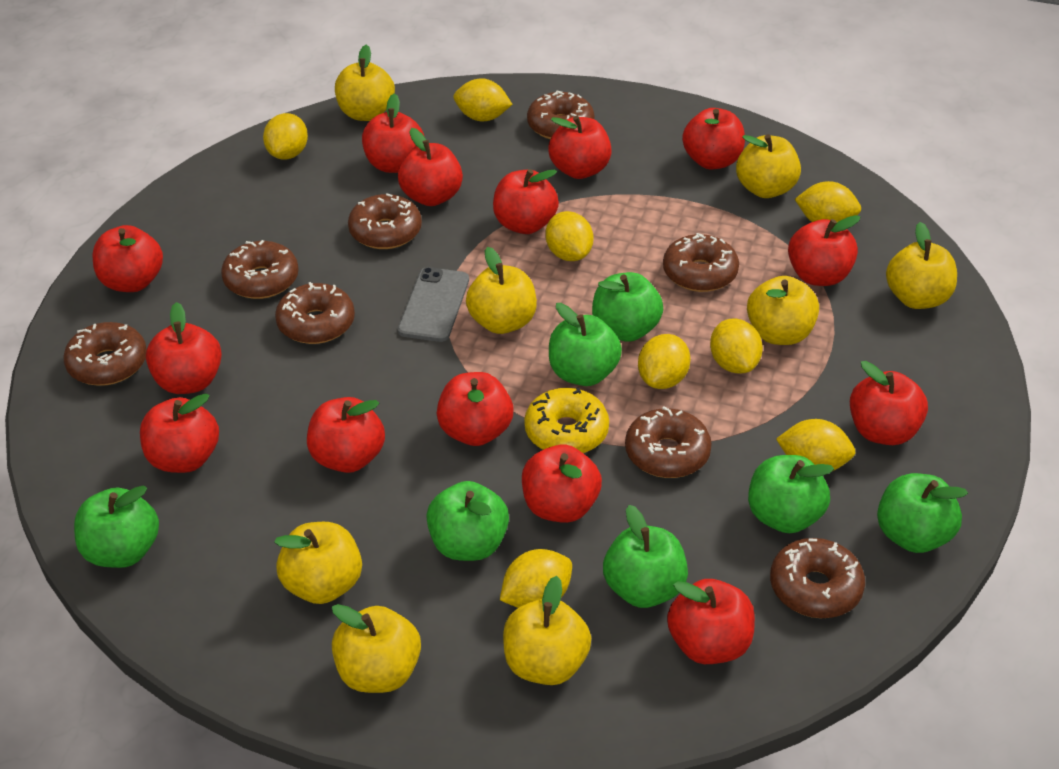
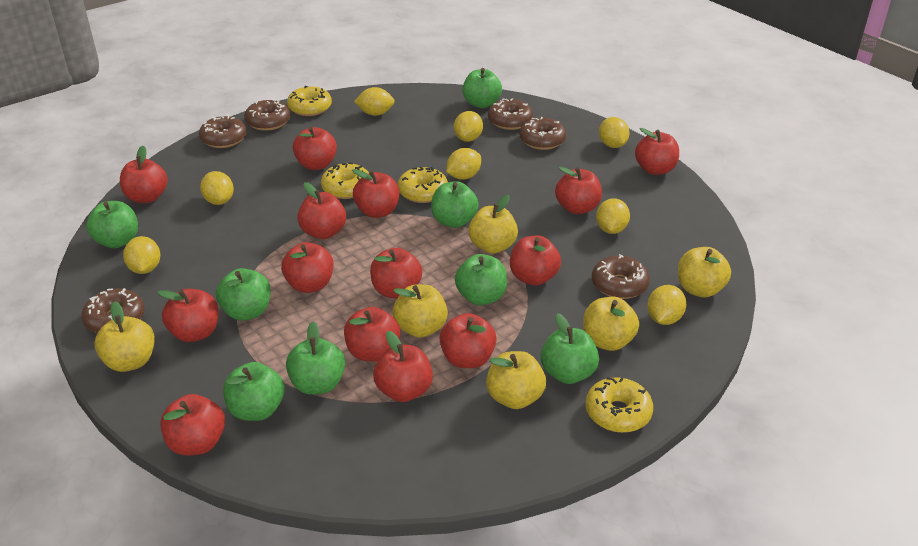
brown donut: [63,322,147,386] [221,240,299,299] [275,282,355,344] [348,193,422,249] [527,91,595,139] [625,406,712,478] [663,233,739,292] [770,538,865,618] = 8 -> [81,288,145,334] [199,115,247,148] [244,99,290,131] [488,98,533,130] [519,117,566,150] [592,254,650,299] = 6
green apple: [74,485,159,568] [426,481,509,561] [549,303,622,386] [592,272,663,342] [603,505,688,608] [748,455,834,533] [877,473,968,553] = 7 -> [86,201,138,248] [216,268,271,321] [223,362,285,421] [286,322,345,395] [431,181,479,228] [455,254,507,305] [463,68,502,108] [541,313,599,384] = 8
grey phone: [398,267,469,342] = 1 -> none = 0
yellow apple: [274,522,362,604] [332,604,421,693] [335,45,395,121] [466,247,537,334] [503,576,591,685] [736,134,801,198] [747,276,819,345] [886,222,957,309] = 8 -> [95,301,155,372] [392,284,448,338] [468,195,518,254] [486,351,546,409] [583,297,639,351] [678,247,731,298] = 6
yellow donut: [524,388,609,453] = 1 -> [287,86,332,116] [321,163,369,199] [398,167,448,203] [585,377,653,433] = 4

